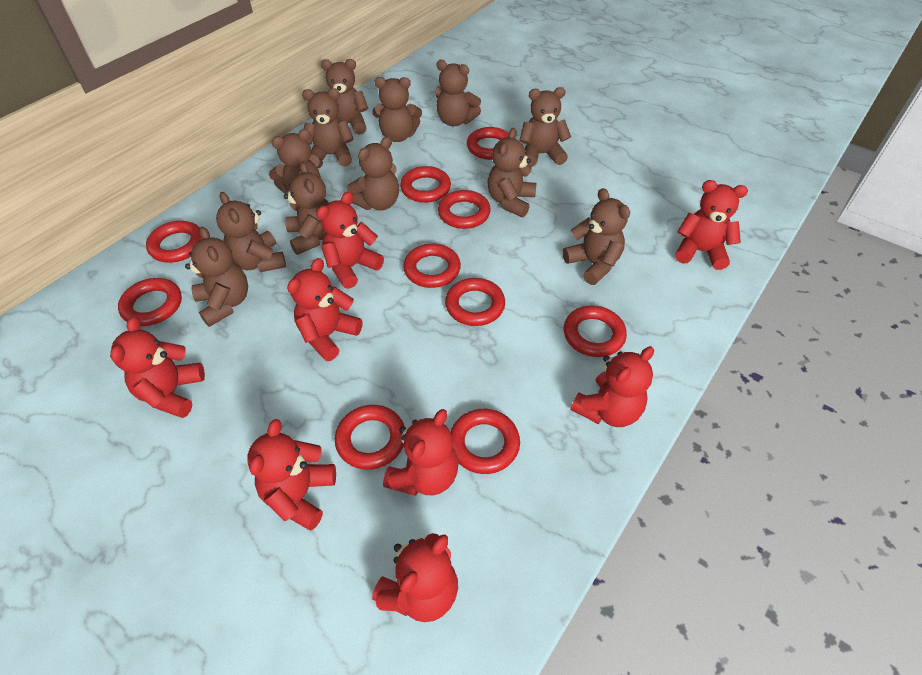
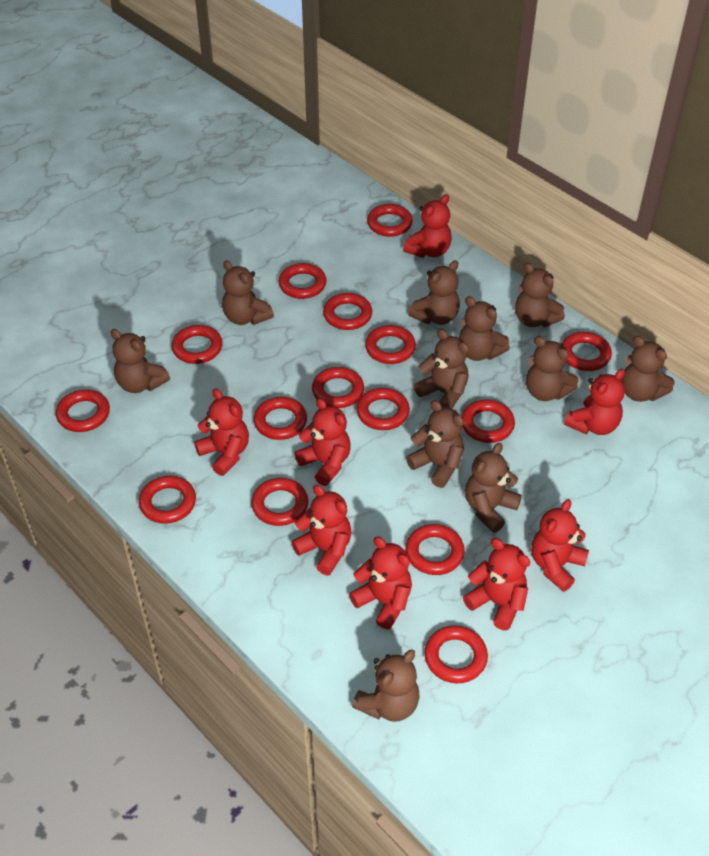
brown teddy bear: [185,227,248,327] [216,192,286,272] [269,129,323,194] [284,162,329,255] [302,88,354,167] [321,59,368,135] [347,137,399,210] [372,77,422,142] [435,60,481,126] [487,128,536,217] [519,87,571,167] [563,188,630,285] = 12 -> [110,329,170,393] [222,260,274,325] [352,650,420,722] [406,400,464,488] [408,260,460,325] [414,329,469,409] [459,296,510,361] [465,443,522,533] [515,263,565,327] [526,336,578,401] [621,336,674,402] = 11
red ring: [118,278,182,326] [146,221,202,263] [335,405,405,470] [400,166,451,203] [403,244,461,288] [438,190,491,229] [445,278,505,326] [450,409,520,474] [467,127,509,160] [564,305,627,357] = 10 -> [56,389,110,432] [139,476,196,524] [172,325,222,364] [251,478,308,526] [253,397,307,440] [278,263,327,299] [312,367,364,408] [323,293,372,330] [356,388,410,430] [365,325,416,364] [367,204,413,237] [405,524,465,575] [424,625,488,683] [461,400,515,443] [562,332,612,371] = 15

